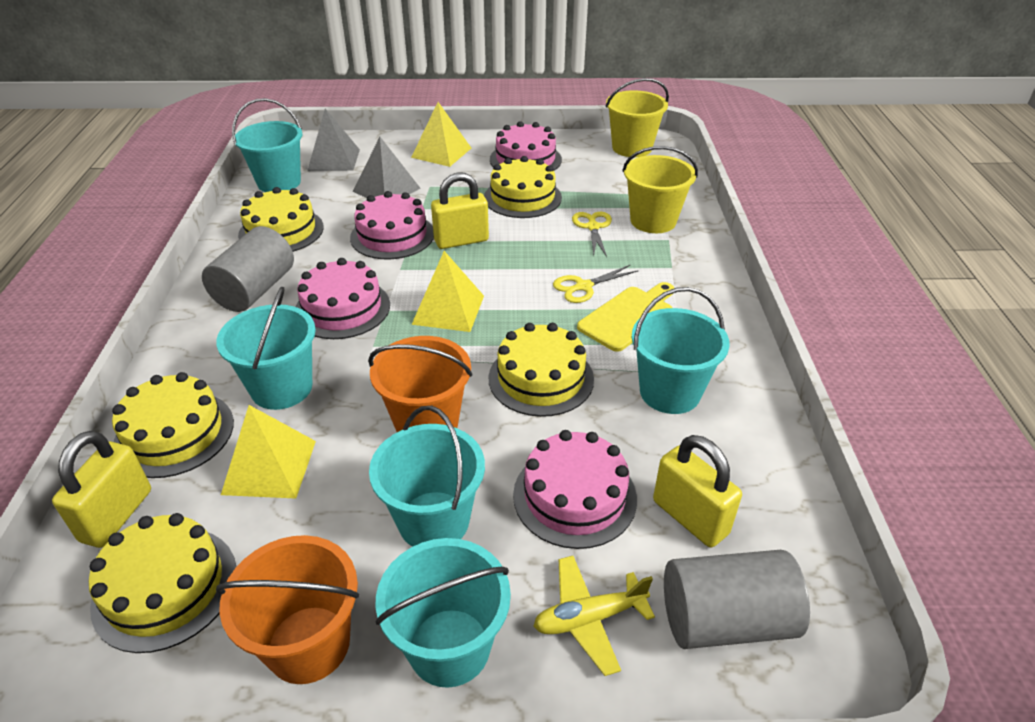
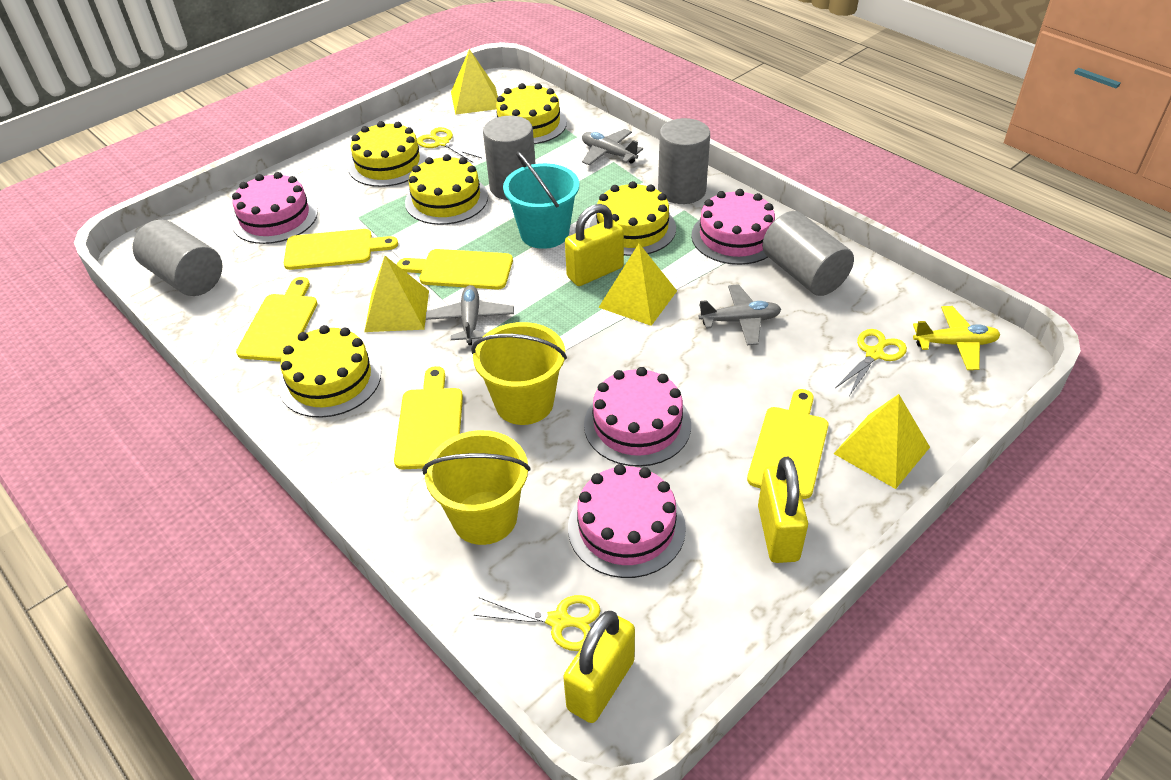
grey cylinder: [202,226,294,312] [664,550,810,649] = 2 -> [133,220,223,296] [483,116,536,200] [658,118,710,204] [762,211,854,296] = 4
grey plane: none = 0 -> [426,285,514,345] [582,129,643,165] [699,284,781,345] = 3
grey pyramid: [307,109,360,171] [353,137,420,198] = 2 -> none = 0
orange bucket: [216,535,359,684] [368,336,472,432] = 2 -> none = 0
turquoise bucket: [216,286,316,410] [232,98,303,192] [369,406,485,547] [375,538,511,688] [632,287,730,414] = 5 -> [503,151,579,249] = 1
yellow cutting board: [577,282,674,352] = 1 -> [236,277,318,362] [284,229,398,270] [394,366,463,469] [397,249,513,290] [747,389,829,499] = 5
yellow pyramid: [221,405,316,499] [411,102,471,167] [412,251,484,332] = 3 -> [364,256,429,332] [451,49,498,115] [598,244,677,326] [834,394,930,489] = 4
yellow scissors: [553,265,639,303] [572,212,612,257] = 2 -> [417,127,482,162] [474,595,601,651] [835,329,907,396] = 3

